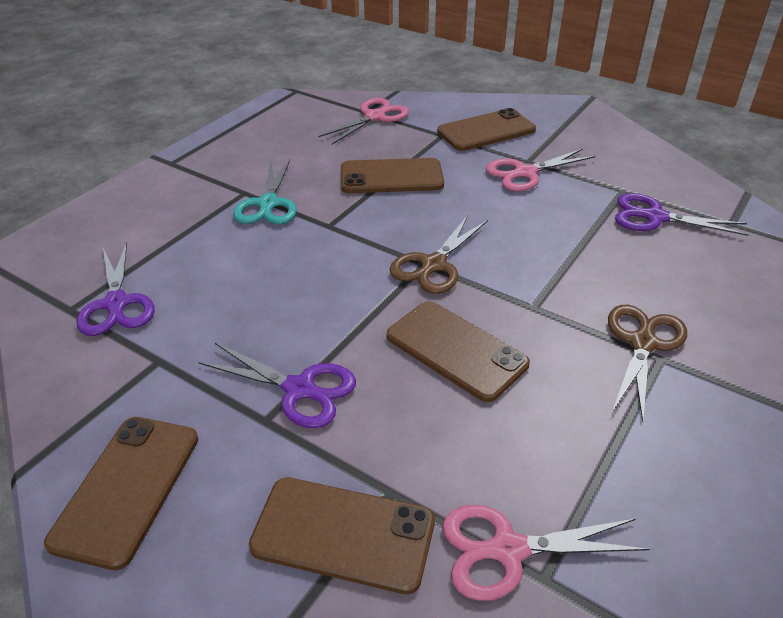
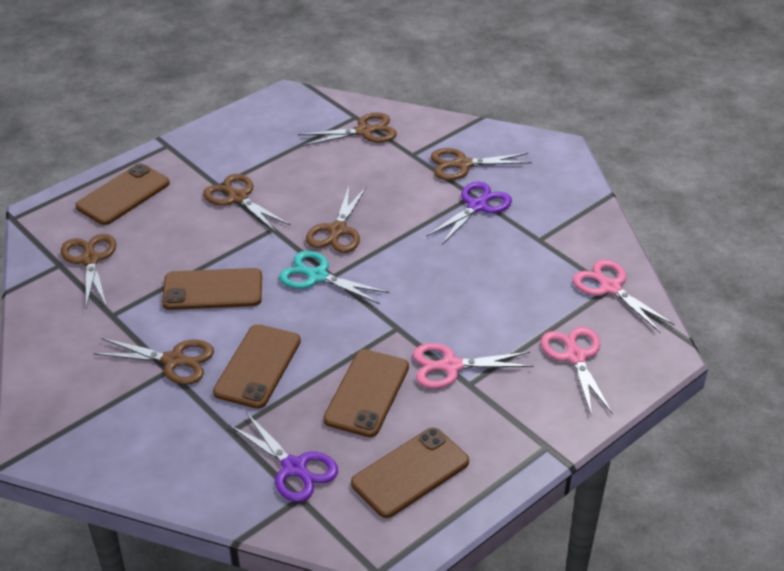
brown scissors: [389,215,488,294] [608,305,687,422] = 2 -> [61,234,116,308] [93,338,214,385] [203,174,291,232] [298,112,397,146] [306,186,367,253] [431,148,532,180] = 6
purple scissors: [77,242,155,336] [199,343,356,428] [615,193,749,236] = 3 -> [229,412,338,502] [427,182,512,245] = 2

